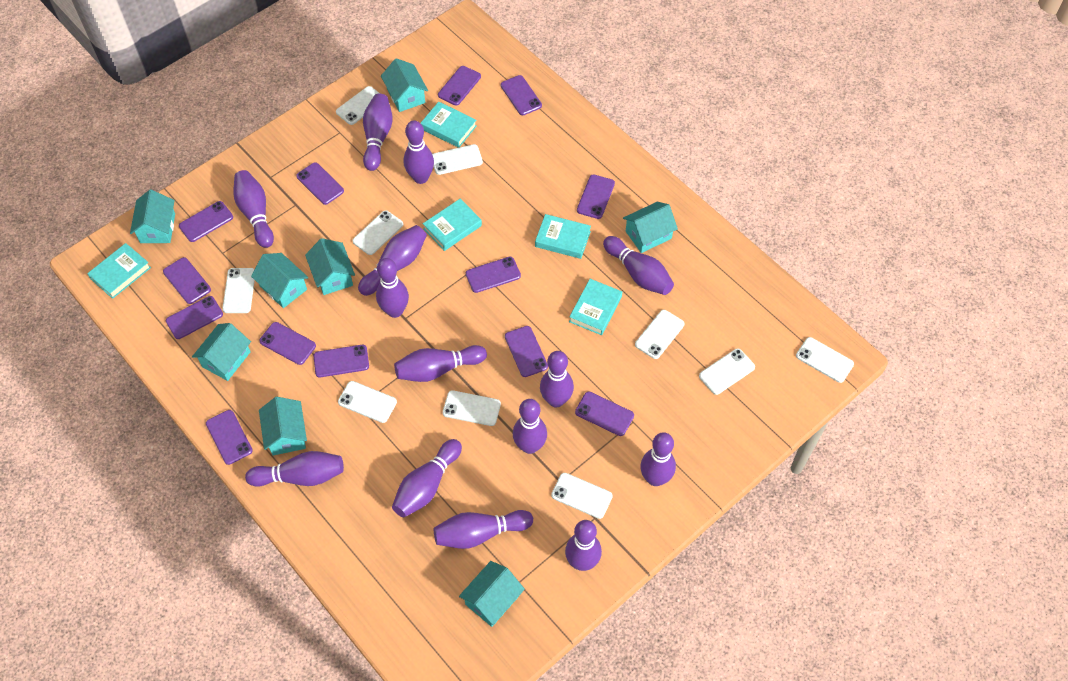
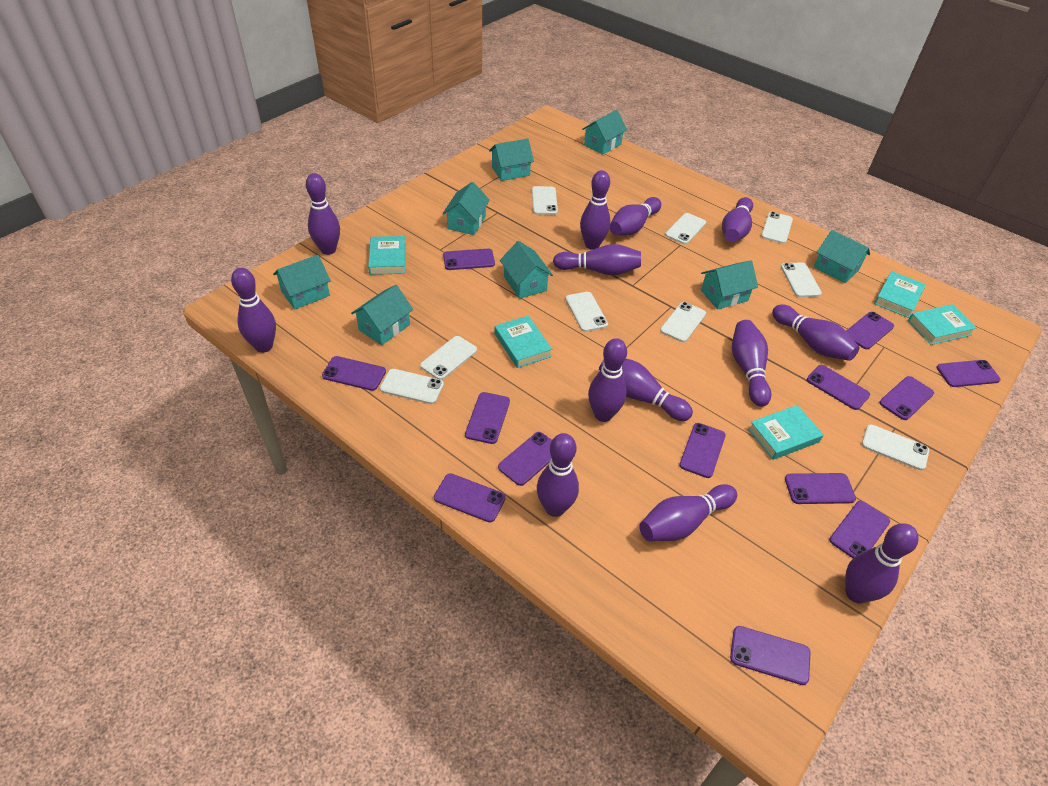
purple bowling pin: [233,170,274,248] [245,451,344,487] [358,225,427,296] [363,94,393,171] [376,258,409,318] [392,439,462,517] [394,345,487,382] [404,120,434,184] [434,510,533,549] [513,399,547,454] [540,351,574,408] [565,520,602,571] [603,236,674,295] [640,432,676,486] = 14 -> [231,268,276,353] [306,173,340,255] [537,433,579,517] [553,244,641,275] [580,170,610,250] [588,338,627,422] [599,359,693,421] [610,197,661,236] [639,484,737,542] [722,197,753,242] [732,320,772,407] [772,305,859,361] [845,523,919,603] = 13
white phone: [222,268,255,313] [336,86,380,125] [338,381,397,423] [353,210,403,255] [432,144,483,175] [443,390,501,426] [551,473,613,519] [635,310,685,359] [699,348,755,395] [796,337,854,383] = 10 -> [380,369,444,404] [420,336,477,380] [532,186,558,215] [566,292,608,332] [660,302,706,342] [665,213,706,244] [761,212,793,244] [781,262,822,297] [862,424,929,470] = 9

